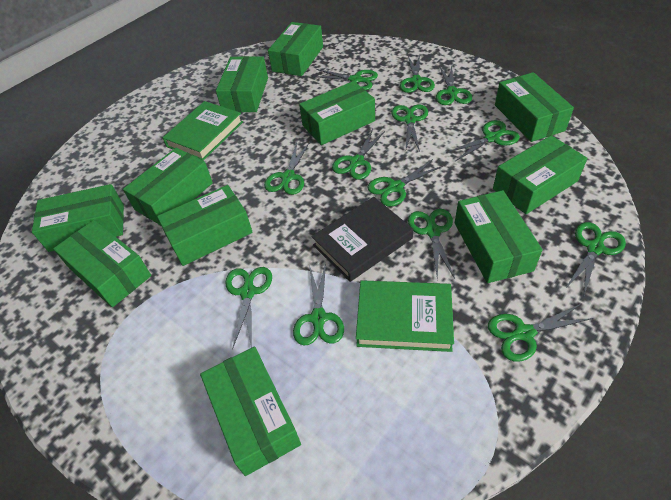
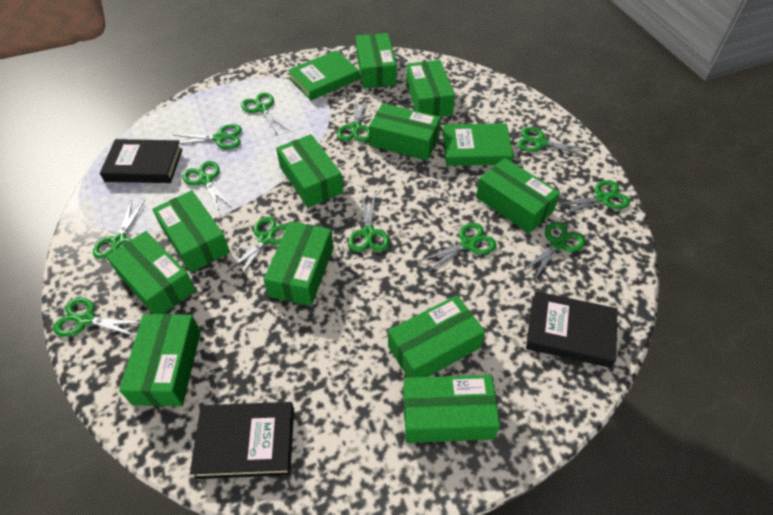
black book: [312,197,413,282] = 1 -> [100,139,183,183] [190,402,294,479] [526,291,617,368] = 3
green scissors: [225,267,272,349] [264,142,310,195] [293,263,344,345] [312,69,378,90] [332,129,385,180] [367,159,443,207] [391,104,428,152] [400,55,435,93] [408,209,455,279] [436,65,472,105] [446,120,520,161] [488,304,594,362] [565,222,626,295] = 13 -> [53,297,140,337] [93,200,145,259] [173,124,242,149] [182,161,233,213] [225,216,287,280] [241,93,289,135] [337,98,369,142] [348,193,389,252] [419,223,497,272] [517,127,590,157] [521,222,585,280] [556,180,630,216] = 12

